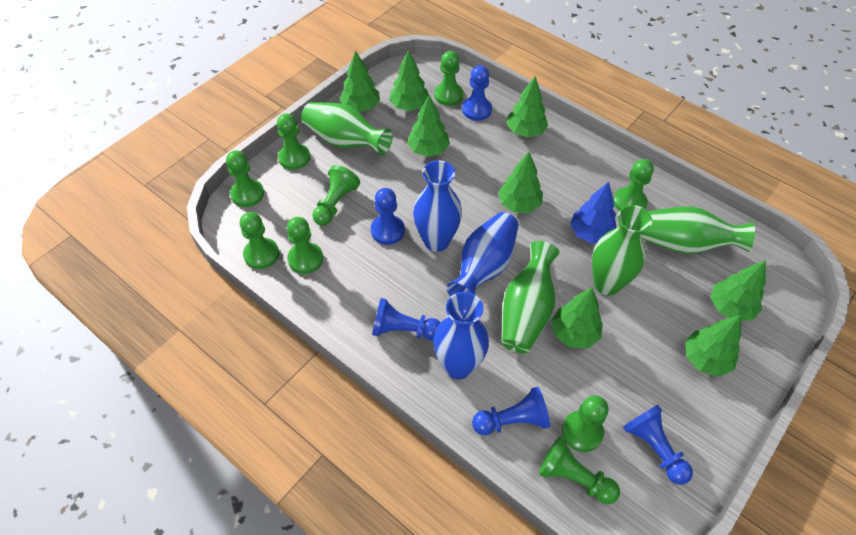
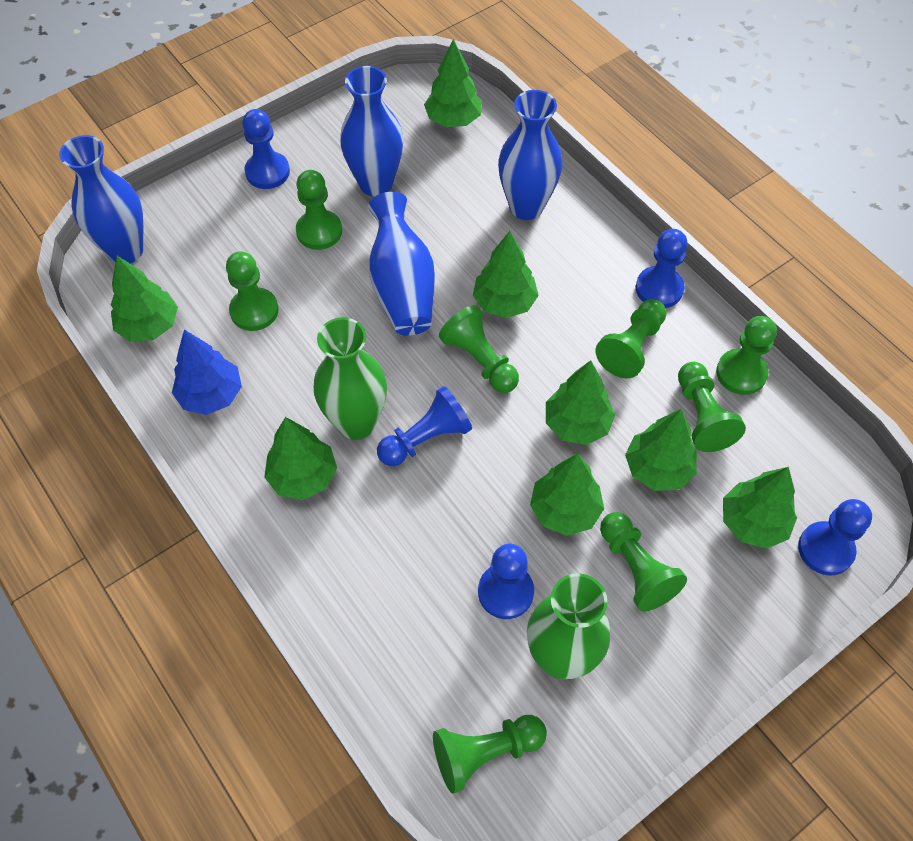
blue vase: [413,160,462,252] [433,292,489,379] [446,212,519,297] = 3 -> [59,135,144,263] [340,66,404,197] [368,192,435,336] [498,90,562,220] = 4
green pawn: [226,150,264,207] [240,212,279,269] [277,114,310,170] [287,217,323,274] [312,165,360,226] [434,51,464,106] [539,437,620,504] [562,395,609,452] [613,159,654,211] = 9 -> [226,251,278,331] [296,170,342,250] [433,715,547,794] [439,305,519,393] [596,299,667,378] [600,512,687,611] [678,362,746,452] [716,316,777,395] = 8
green vase: [301,102,393,155] [501,241,560,353] [592,205,652,295] [641,207,755,254] = 4 -> [314,317,387,440] [527,573,610,679] = 2

